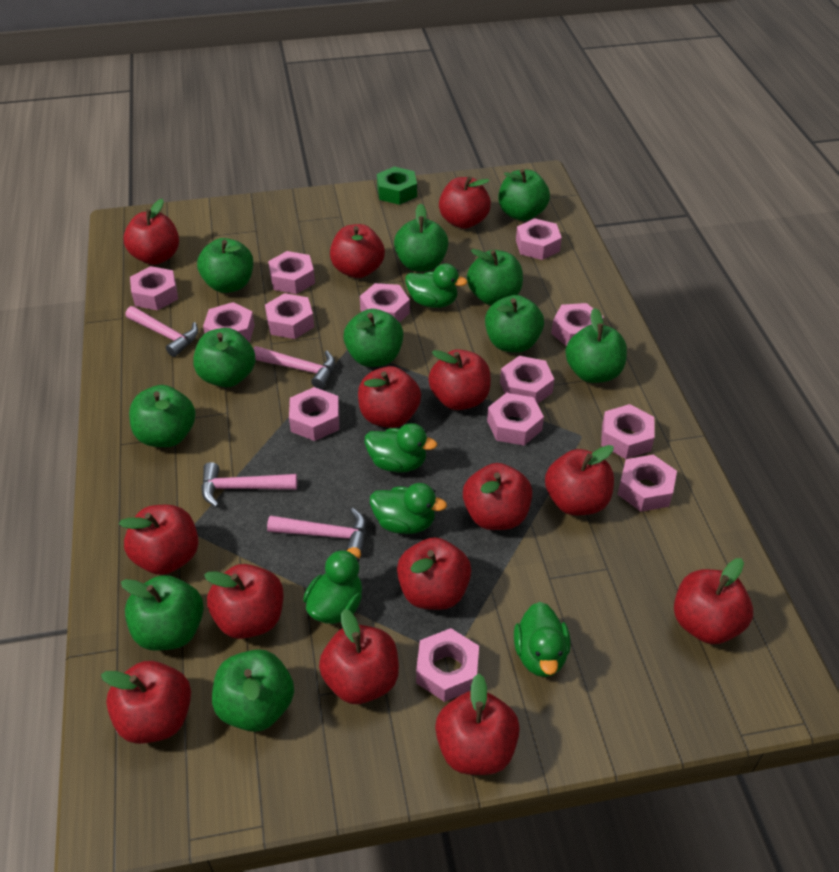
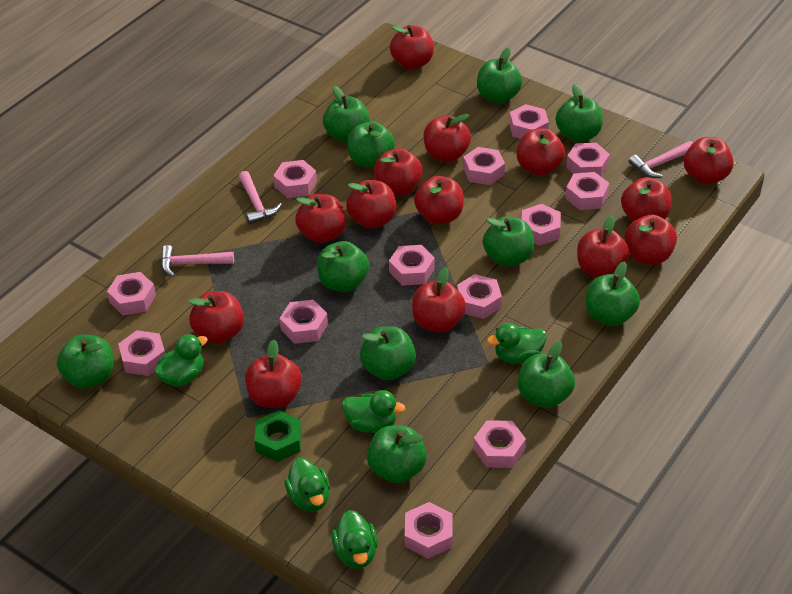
pink hammer: [126,306,198,357] [201,462,297,507] [253,346,335,389] [267,508,366,555] = 4 -> [161,245,234,277] [239,171,282,224] [629,141,693,178] = 3

